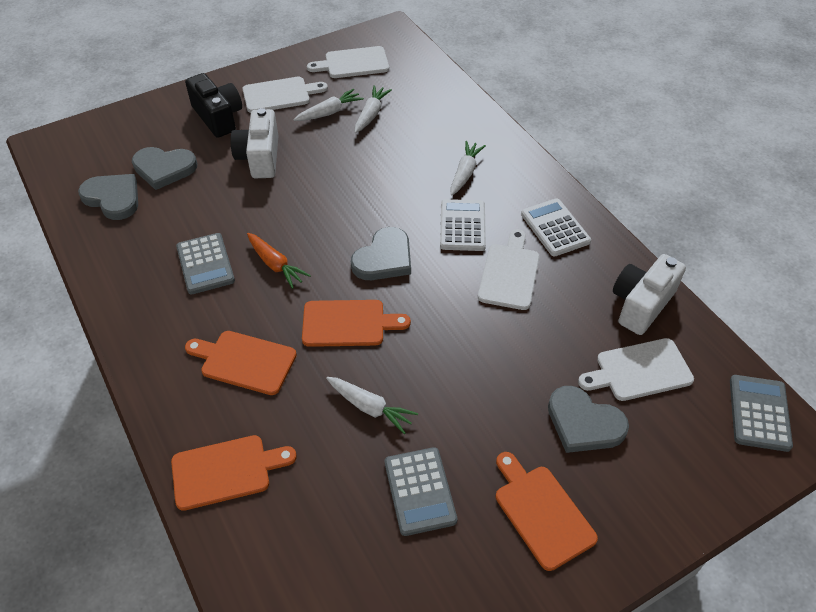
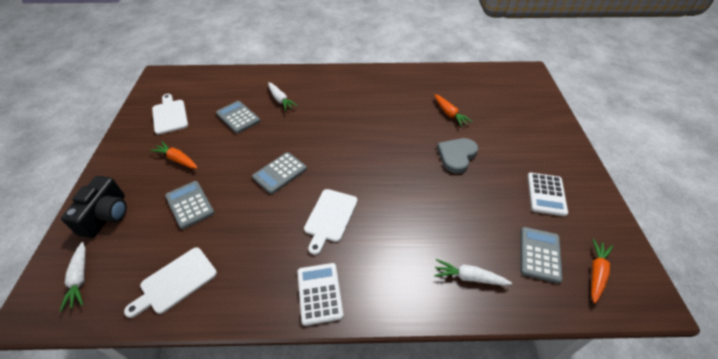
grey calculator: [176,233,235,295] [385,447,457,536] [730,375,793,452] = 3 -> [165,181,214,229] [216,101,260,134] [252,152,307,194] [520,227,563,283] = 4
grey heart: [78,174,138,220] [132,147,197,190] [351,227,411,280] [548,386,629,453] = 4 -> [437,138,478,173] = 1
orange carrot: [247,233,311,289] = 1 -> [150,141,198,169] [434,94,473,127] [591,239,613,304] = 3
orange cutting board: [171,435,297,511] [185,331,297,395] [302,300,411,347] [496,452,598,571] = 4 -> none = 0
white camera: [230,108,279,178] [613,254,686,335] = 2 -> none = 0
white carrot: [293,89,364,121] [326,377,418,434] [355,85,392,133] [450,141,486,196] = 4 -> [60,242,86,312] [268,82,298,111] [434,259,512,286] = 3
white cutting board: [243,77,328,113] [307,46,389,78] [478,229,539,310] [578,338,694,401] = 4 -> [124,247,217,318] [152,94,188,135] [304,189,358,255] = 3

